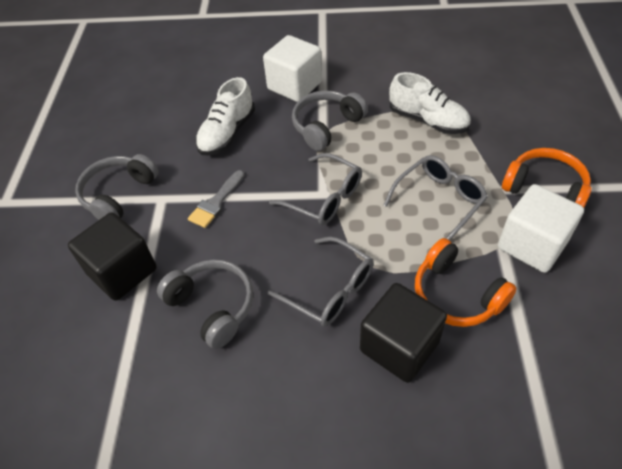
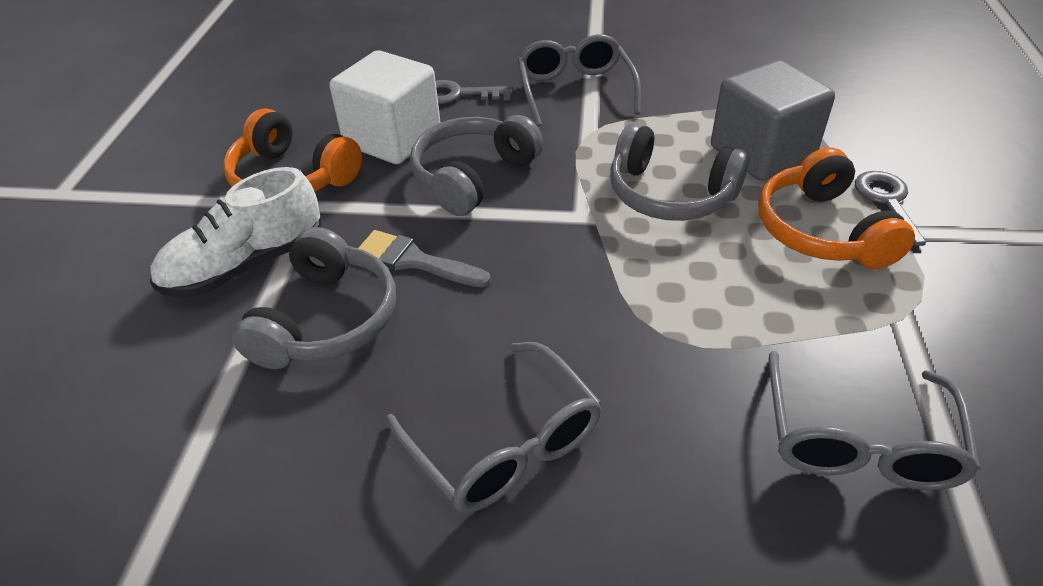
black cube: [68,212,157,301] [360,283,447,383] = 2 -> none = 0
grey cube: none = 0 -> [711,60,835,181] = 1
grey key: none = 0 -> [436,80,513,104] [855,171,926,246] = 2
white cube: [263,35,322,102] [498,184,584,273] = 2 -> [329,50,441,164] = 1
white shoe: [195,77,255,156] [389,72,471,134] = 2 -> [150,167,321,298] = 1

